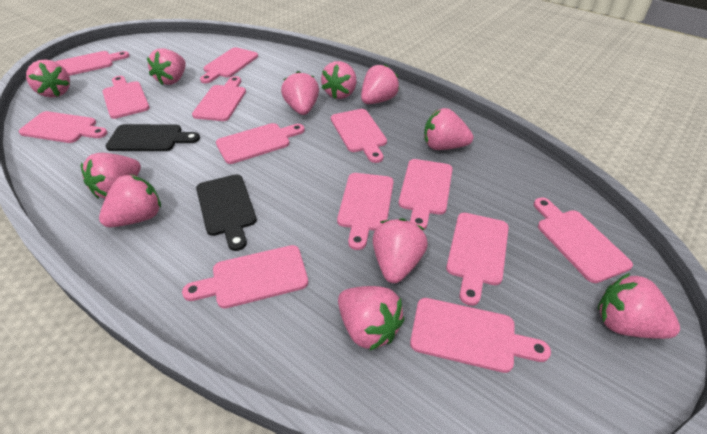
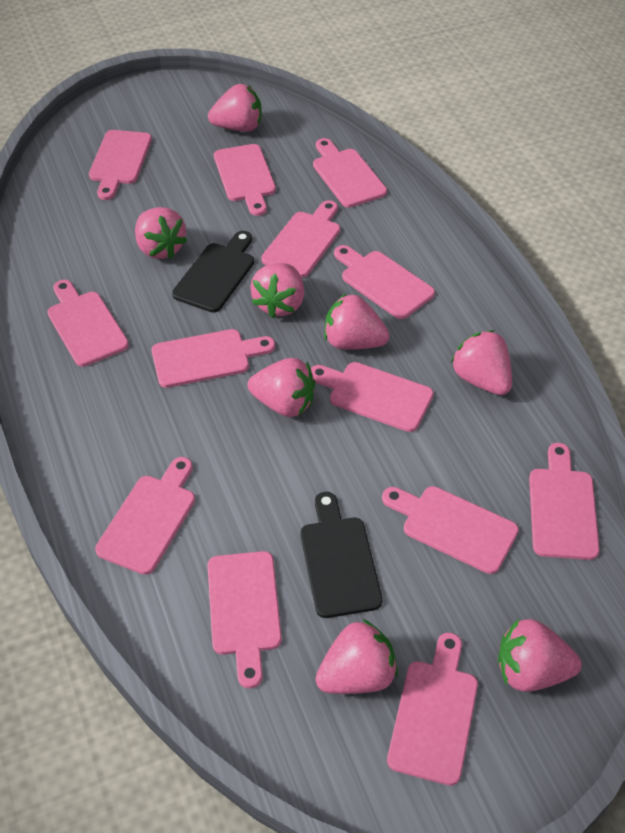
pink strawberry: [26,59,70,98] [81,153,141,199] [99,174,161,227] [147,48,186,85] [281,71,319,115] [321,61,357,99] [338,286,405,351] [361,64,400,104] [373,218,428,283] [424,108,473,150] [598,273,680,339] = 11 -> [135,207,187,259] [208,84,262,132] [248,358,315,417] [250,263,304,318] [315,619,398,694] [324,294,389,350] [451,330,512,395] [498,619,582,692] = 8

